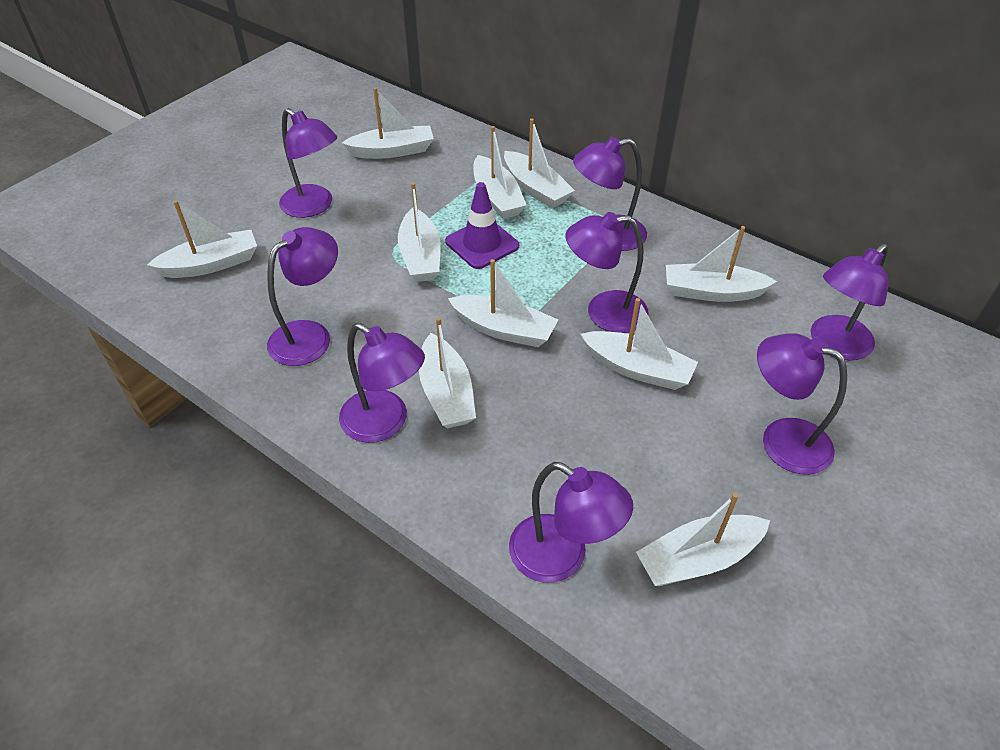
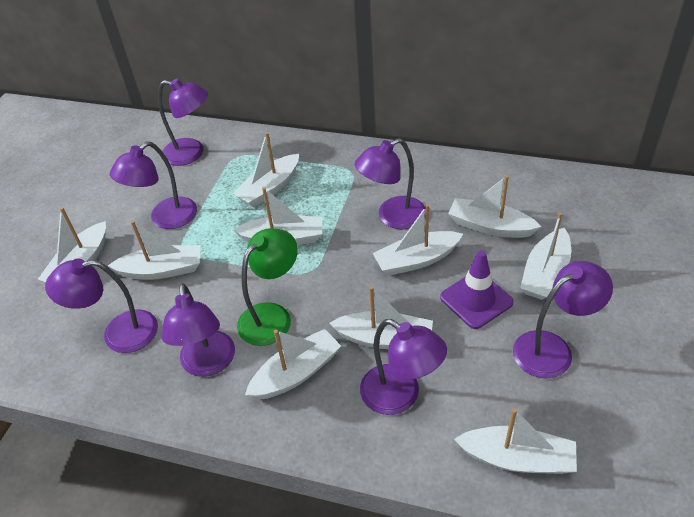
green lamp: none = 0 -> [237,228,298,346] = 1
purple lamp: [267,227,338,366] [279,108,337,218] [339,323,425,443] [509,462,633,583] [565,212,649,333] [573,137,647,251] [757,333,847,475] [811,244,888,361] = 8 -> [45,258,158,353] [110,142,197,229] [158,79,208,166] [161,283,235,377] [355,138,425,230] [360,319,447,415] [513,261,613,378] = 7

